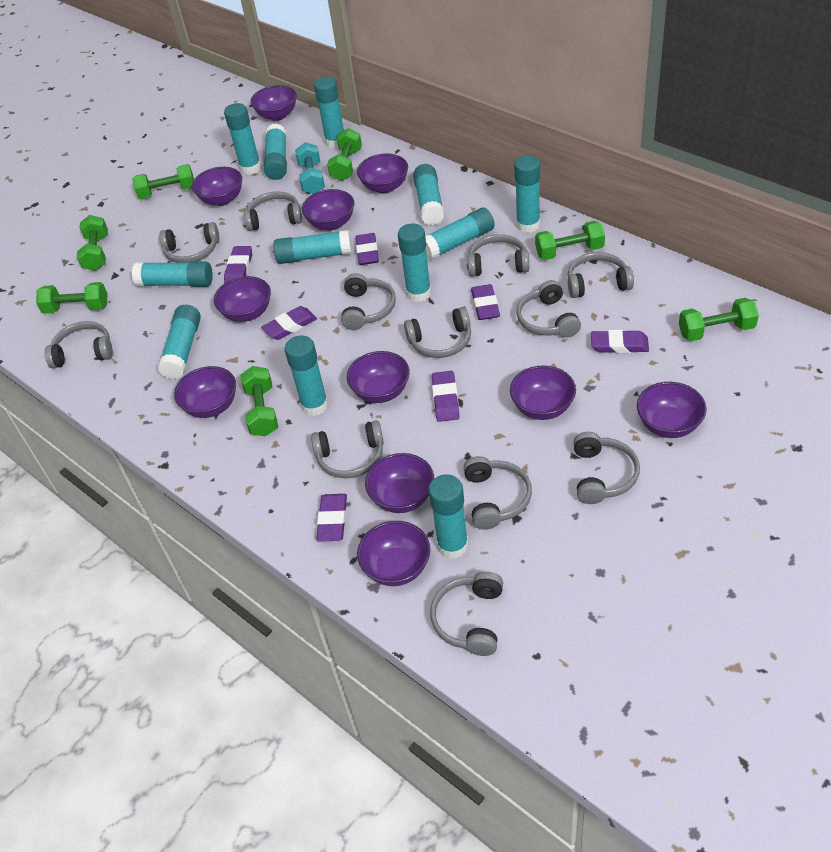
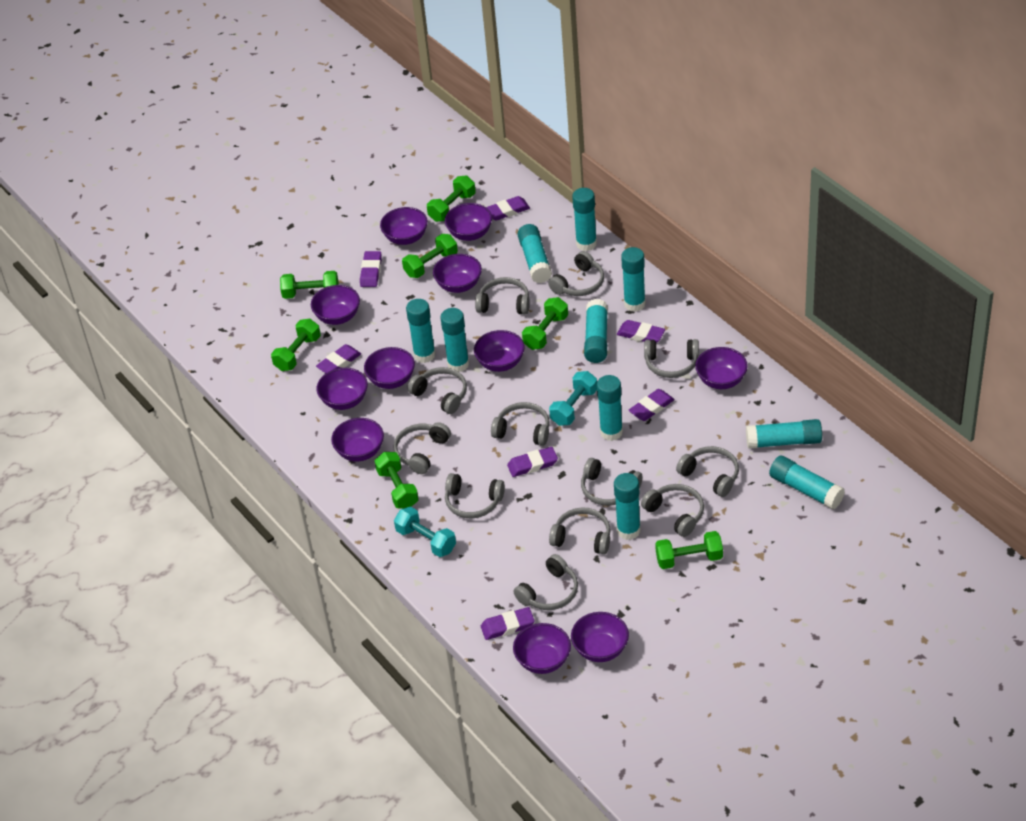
turquoise dumbbell: [295,142,325,194] = 1 -> [394,507,456,557] [549,371,597,426] = 2
turquoise glue stick: [132,261,213,287] [158,305,201,379] [224,103,261,175] [264,124,287,180] [273,230,352,264] [285,335,328,416] [314,77,344,148] [398,224,431,302] [413,164,445,226] [425,208,494,260] [428,474,468,559] [514,155,540,233] = 12 -> [406,299,436,363] [440,308,469,372] [518,224,552,283] [572,188,597,251] [584,299,608,363] [597,375,623,441] [614,473,641,540] [621,247,646,312] [746,419,822,449] [769,456,845,509] = 10

